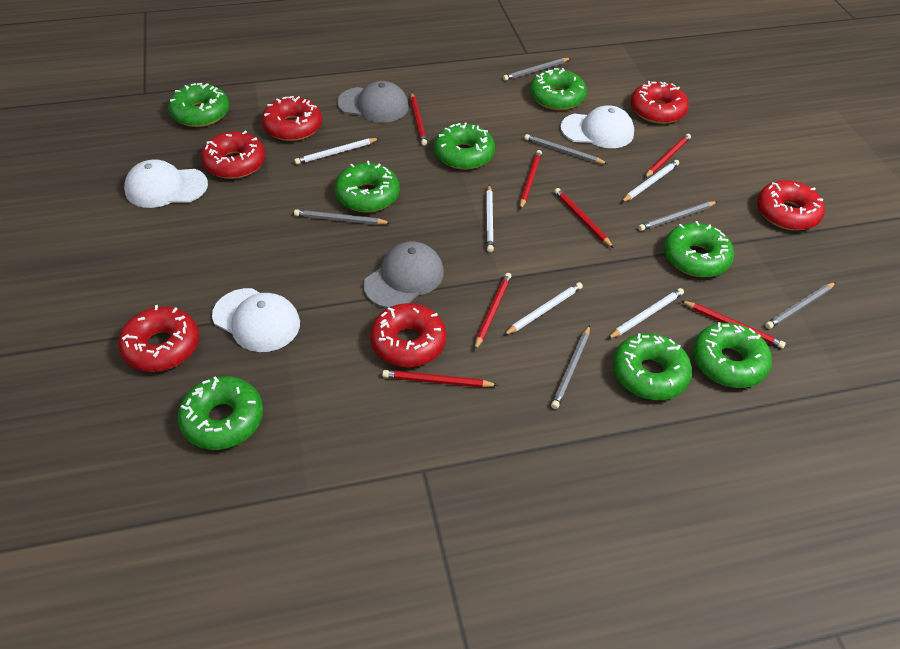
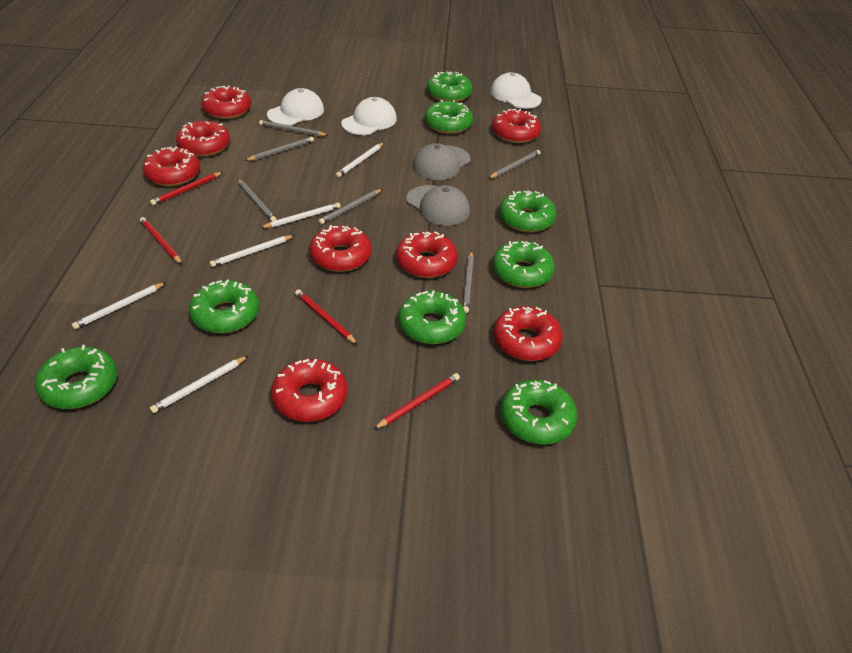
red donut: [118,305,199,372] [201,131,265,179] [261,96,322,141] [370,303,446,367] [631,81,689,124] [757,180,825,231] = 6 -> [143,147,200,186] [176,121,230,157] [201,85,251,119] [271,359,348,422] [309,225,372,272] [396,232,458,278] [492,109,541,143] [493,306,563,361] = 8
red pencil: [382,370,498,388] [410,92,427,146] [474,273,512,350] [520,150,542,210] [554,188,613,248] [644,134,691,178] [681,300,786,349] = 7 -> [140,217,182,264] [150,172,223,206] [295,289,358,345] [374,373,460,429] = 4

